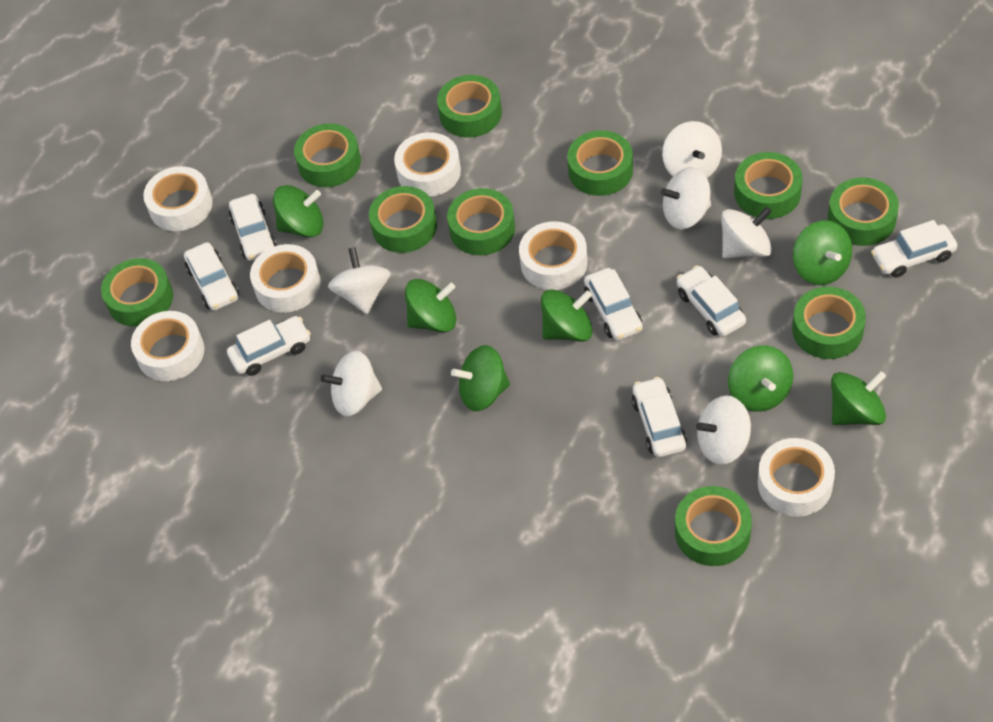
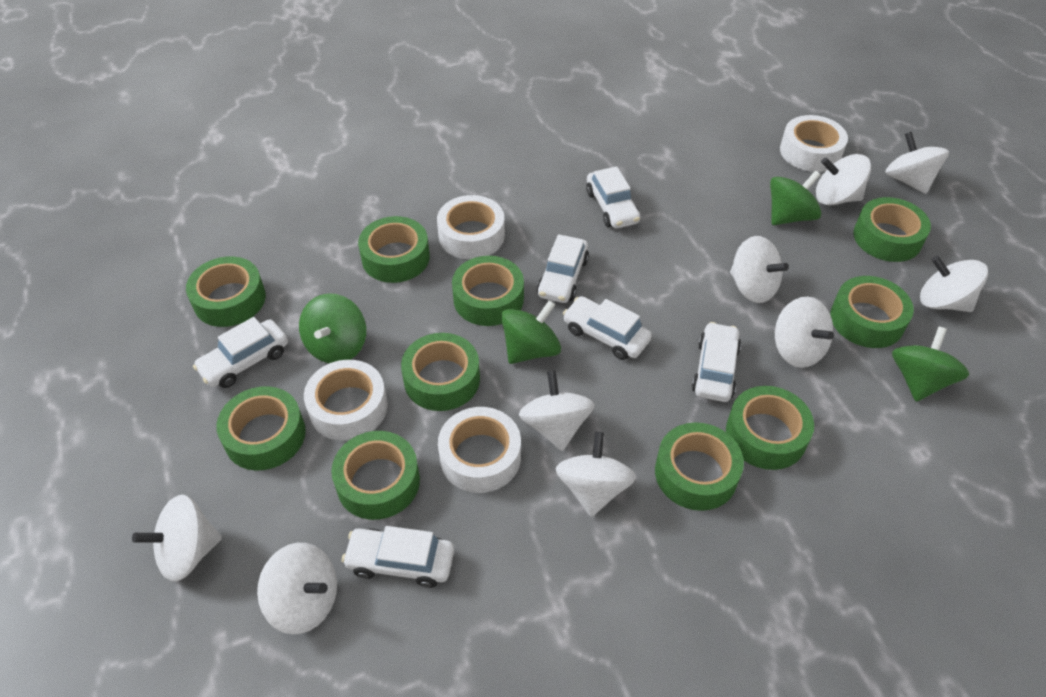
green spinning top: [273,185,324,237] [405,279,456,333] [451,345,510,411] [541,289,593,342] [728,345,793,412] [793,220,852,285] [831,371,886,425] = 7 -> [299,293,366,363] [501,300,561,364] [770,171,822,225] [892,326,969,402] = 4
white car: [184,242,239,310] [227,316,311,376] [229,194,277,261] [584,268,643,340] [632,377,687,457] [676,265,746,337] [871,220,957,278] = 7 -> [193,317,288,388] [342,526,454,588] [537,234,589,303] [563,296,652,360] [586,166,640,228] [692,322,741,402] = 6
white spinning top: [321,351,382,417] [328,247,391,314] [661,167,711,229] [662,121,722,178] [696,395,751,465] [721,207,772,259] = 6 -> [132,494,222,582] [257,543,337,634] [519,370,595,451] [555,432,636,517] [730,236,789,303] [775,297,834,368] [816,154,871,205] [885,132,949,194] [920,256,988,312] = 9
white tape: [131,311,204,381] [143,166,213,231] [250,244,321,313] [394,132,461,197] [519,221,587,290] [758,438,835,517] = 6 -> [304,360,388,441] [437,195,505,260] [438,407,521,493] [780,115,848,172] = 4

